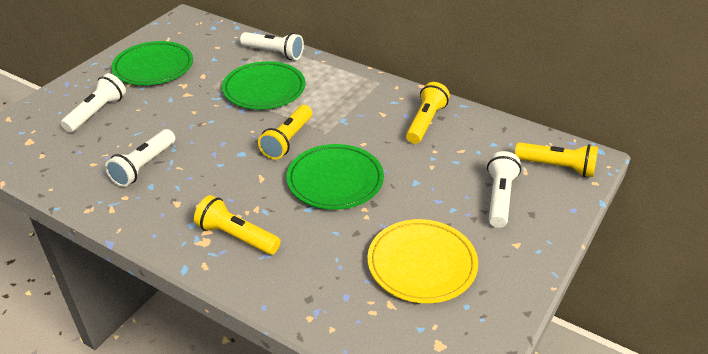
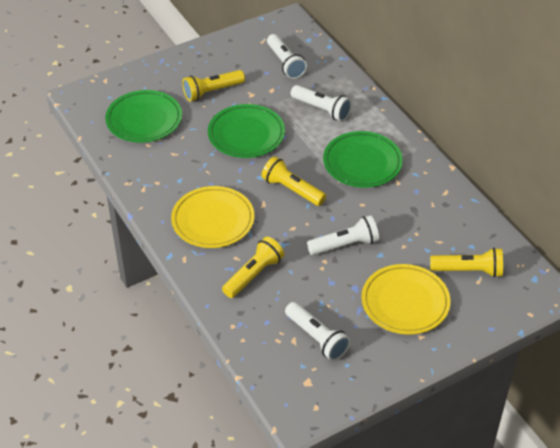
yellow plate: [368,219,478,303] = 1 -> [171,186,254,248] [361,264,451,335] = 2

